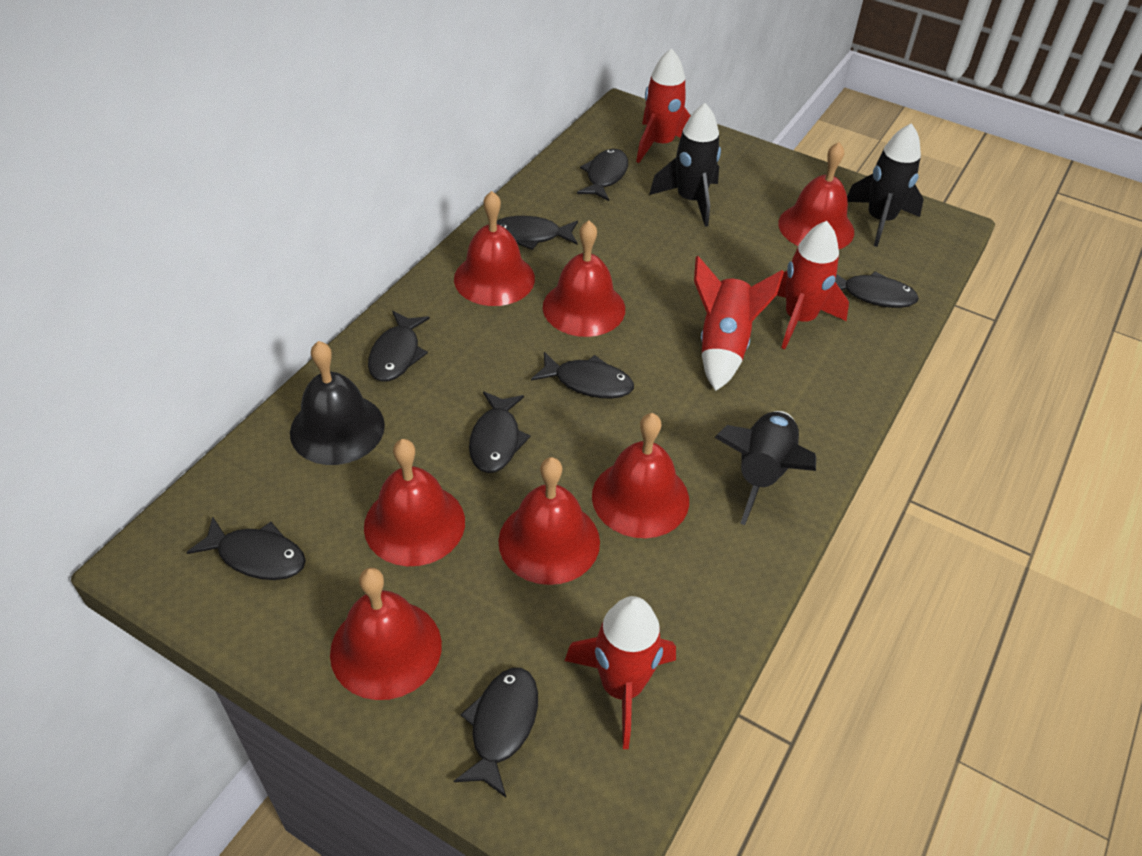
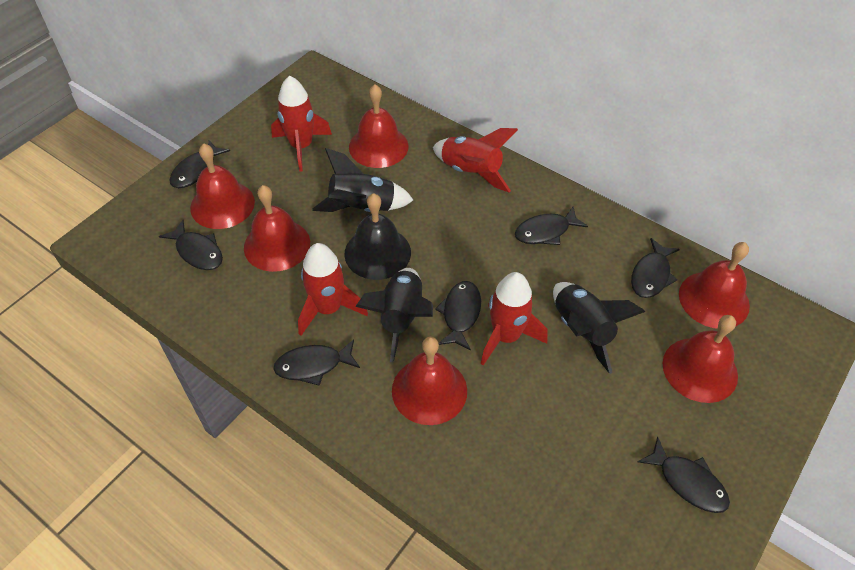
black fish: [186,517,306,580] [368,311,430,382] [454,668,538,797] [469,391,530,473] [497,216,578,250] [531,352,634,399] [577,149,628,201] [835,271,919,308] = 8 -> [159,220,223,270] [169,140,230,188] [273,339,360,386] [435,281,481,351] [515,207,588,245] [631,238,680,298] [637,437,730,513] = 7
red bell: [330,568,442,700] [364,439,465,566] [454,191,535,306] [498,457,600,585] [543,221,625,337] [592,413,689,538] [778,142,854,249] = 7 -> [190,143,255,229] [244,185,310,272] [349,84,408,168] [392,337,467,425] [663,315,738,403] [679,242,750,329] = 6

